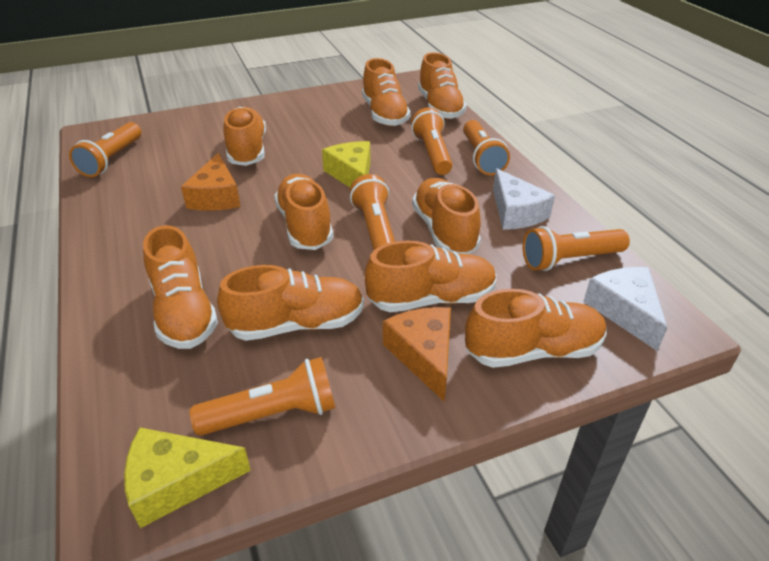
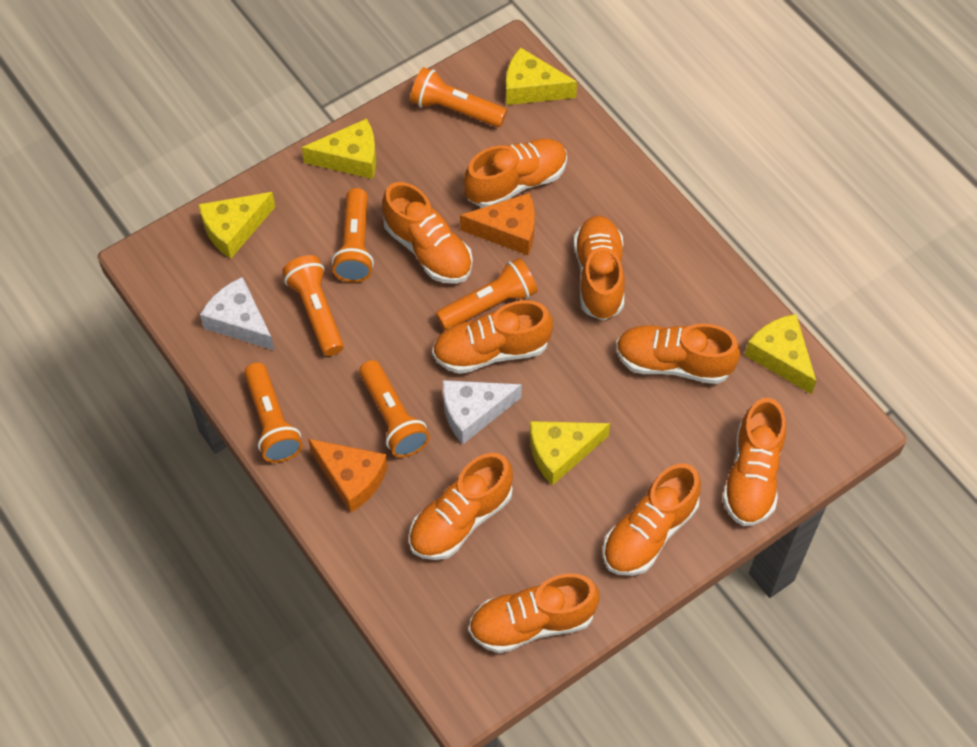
yellow cheese: [124,428,251,528] [322,141,371,187] = 2 -> [198,192,275,259] [302,118,376,179] [506,47,577,105] [530,421,610,486] [745,314,816,394] = 5

